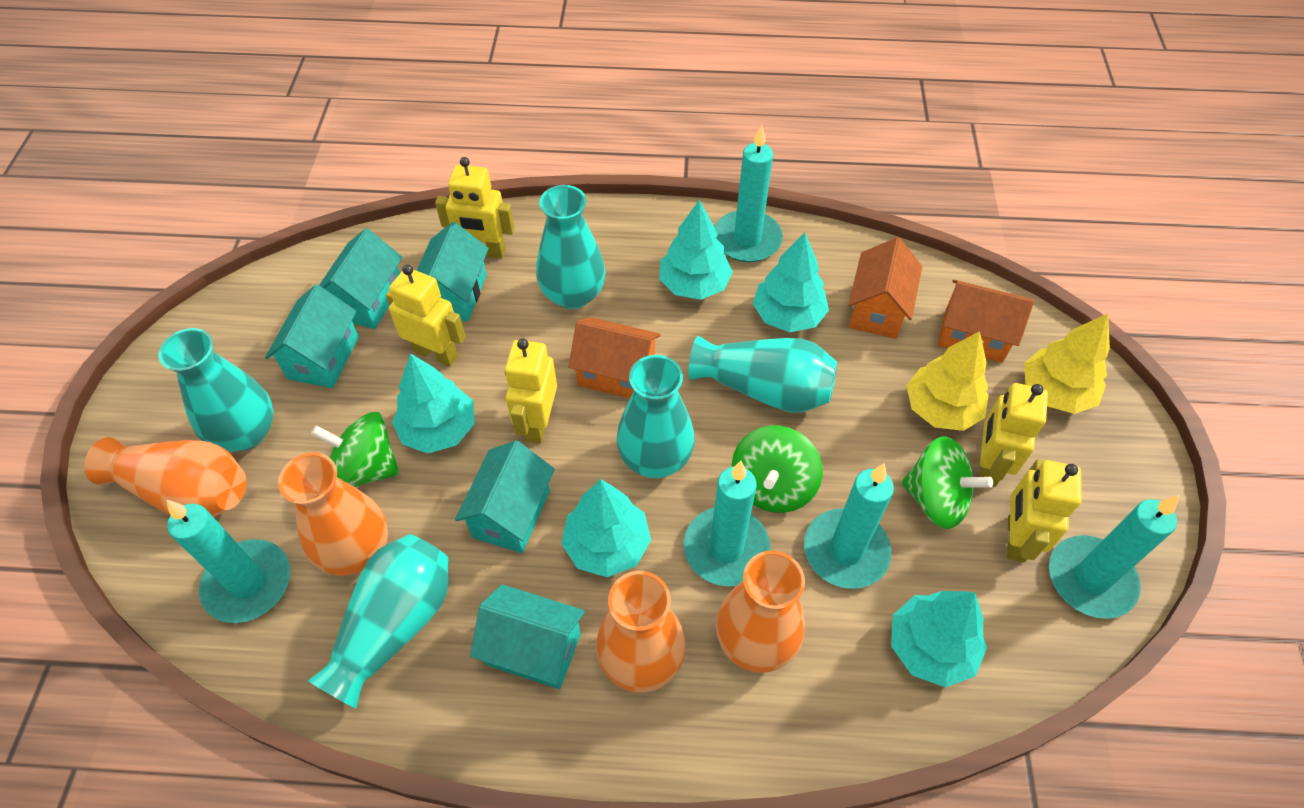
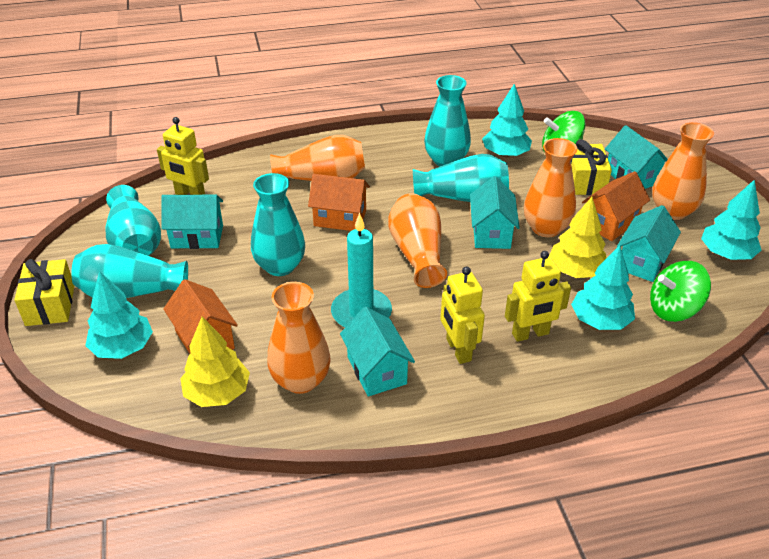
green spinning top: [311,412,399,487] [732,426,823,513] [901,436,993,529] = 3 -> [542,111,585,153] [650,261,711,322] = 2
orange vase: [84,437,246,517] [278,452,388,576] [596,571,685,693] [716,550,805,673] = 4 -> [267,282,330,394] [270,135,365,181] [388,193,447,288] [524,138,578,237] [652,122,714,220] = 5
turquoise candle: [167,500,290,623] [684,461,771,586] [714,125,783,262] [804,464,894,589] [1049,495,1179,619] = 5 -> [331,213,392,328] = 1
turquoise tree: [392,353,475,453] [562,479,651,577] [659,200,733,300] [753,233,829,332] [891,591,987,687] = 5 -> [85,271,153,359] [482,84,532,157] [571,245,635,330] [701,179,761,260] = 4
yellow gift: none = 0 -> [14,259,74,326] [570,139,612,195] = 2
yellow robot: [386,264,466,367] [435,157,515,258] [505,338,557,443] [979,383,1048,487] [1007,459,1082,563] = 5 -> [157,117,209,195] [440,267,485,364] [505,251,571,342] = 3

